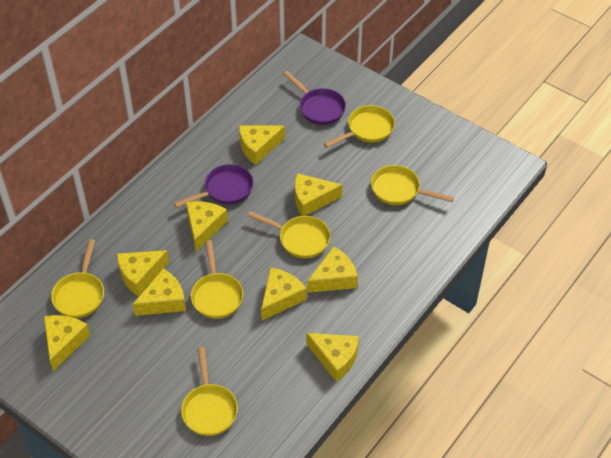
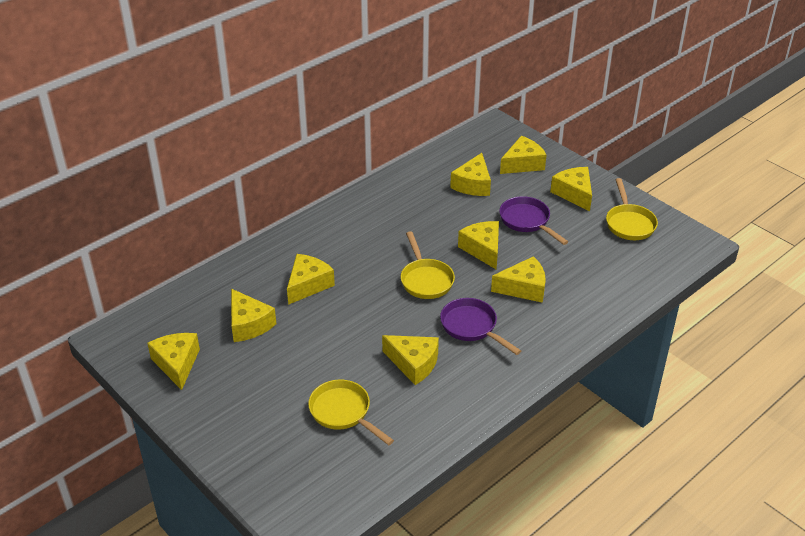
yellow pan: [51,239,104,318] [181,347,238,436] [191,240,243,319] [247,211,330,259] [324,105,395,148] [371,165,454,205] = 6 -> [308,380,394,445] [401,231,455,299] [606,178,658,240] = 3

